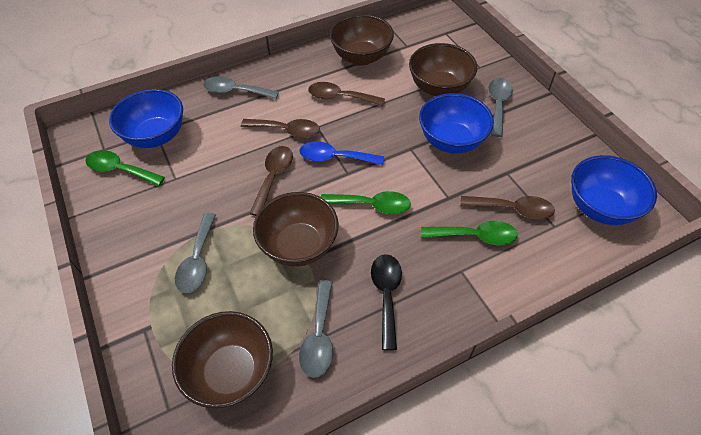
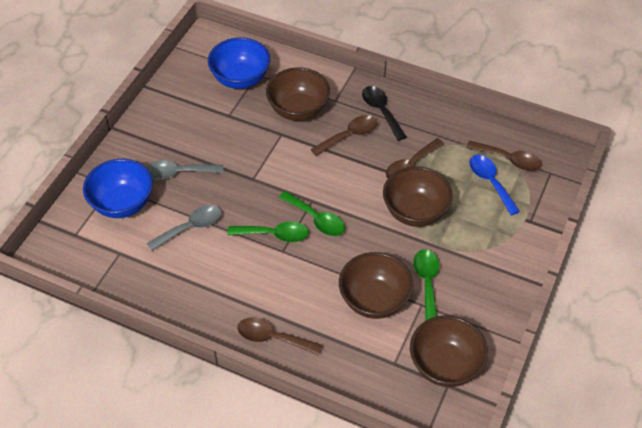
blue bowl: [109,89,183,148] [419,93,494,154] [571,155,657,225] = 3 -> [83,159,153,218] [208,37,270,89] = 2
grey spoon: [175,213,216,293] [203,76,279,99] [299,280,333,378] [488,78,513,137] = 4 -> [146,160,223,179] [147,205,221,251] = 2

